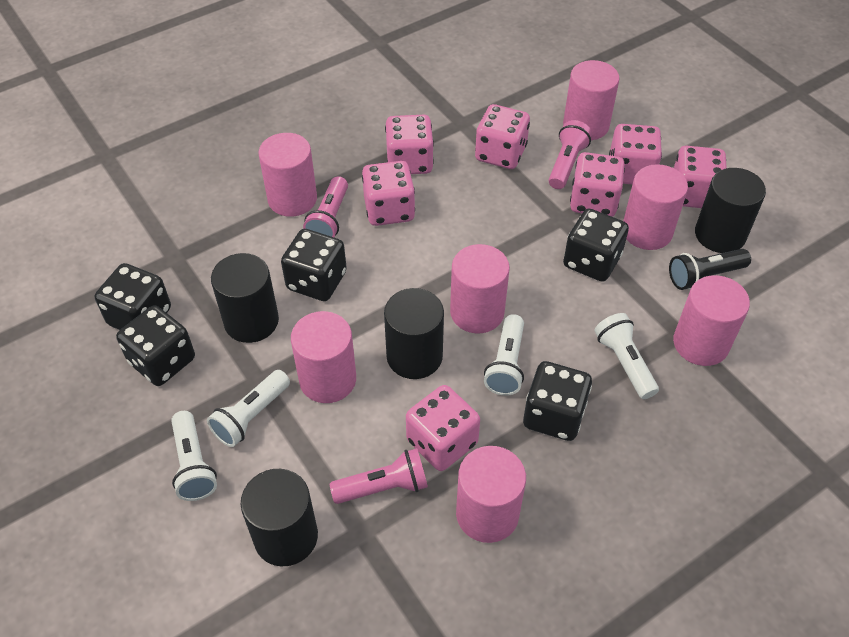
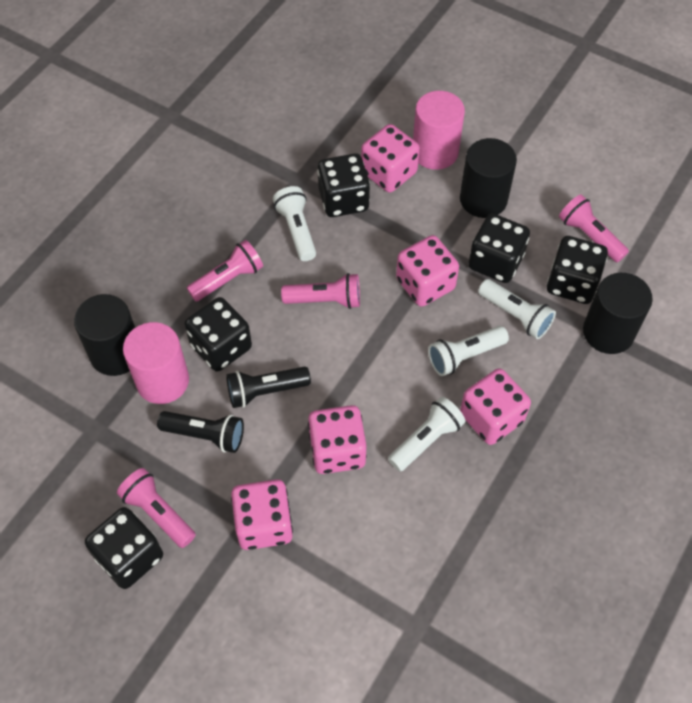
black cylinder: [211,253,279,343] [241,469,318,566] [384,288,444,379] [695,168,766,253] = 4 -> [74,294,135,376] [460,138,517,218] [583,273,653,354] = 3
black flashlight: [669,249,751,290] = 1 -> [157,411,244,453] [226,367,311,408] = 2
pink cylinder: [258,133,317,217] [291,311,356,403] [450,244,510,333] [456,446,526,543] [563,60,619,140] [623,164,688,250] [673,275,750,366] = 7 -> [123,322,189,404] [413,91,465,170] = 2
pink dice: [362,161,415,226] [385,115,434,174] [406,385,480,471] [475,104,530,169] [570,152,625,217] [609,124,662,184] [674,146,727,208] = 7 -> [231,479,293,550] [308,405,367,474] [361,124,420,193] [396,235,459,307] [460,368,531,445] = 5
pink flashlight: [303,176,348,237] [330,448,428,504] [549,120,592,189] = 3 -> [117,468,196,548] [187,240,263,301] [281,273,360,309] [559,194,629,262] = 4

